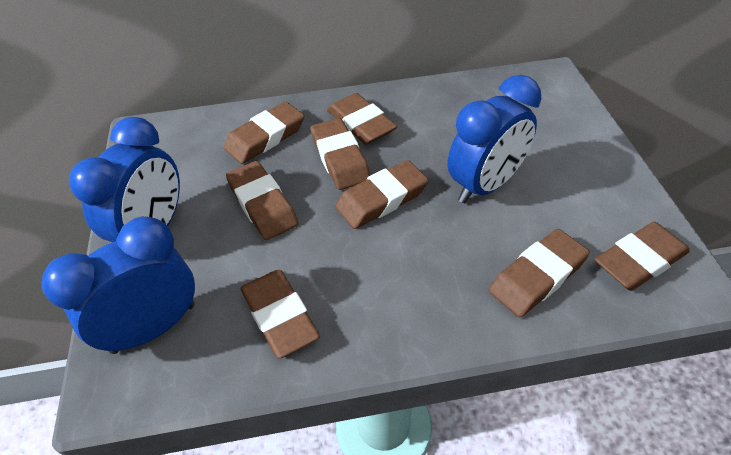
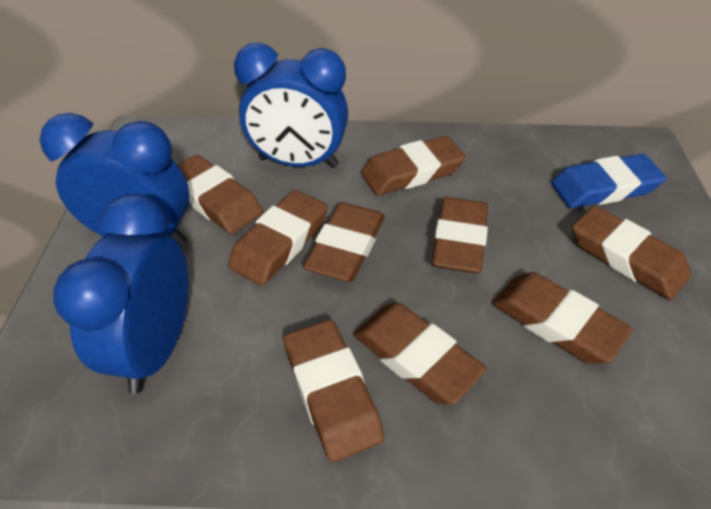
blue eraser: none = 0 -> [551,154,666,208] = 1
brown eraser: [224,102,304,164] [226,161,298,240] [241,270,320,359] [310,118,370,190] [327,93,397,144] [335,160,429,229] [489,229,590,317] [595,222,690,291] = 8 -> [177,155,263,234] [228,190,328,286] [284,320,384,462] [303,202,385,282] [353,303,487,405] [361,136,466,196] [432,197,488,273] [492,272,633,364] [572,206,691,300] = 9

